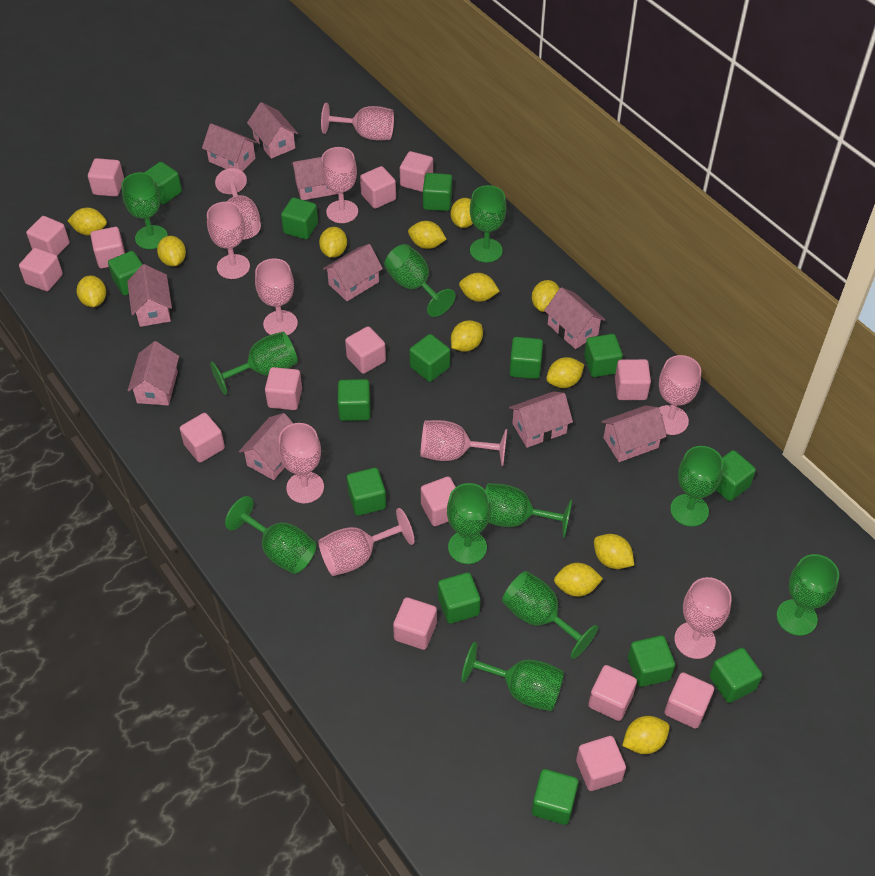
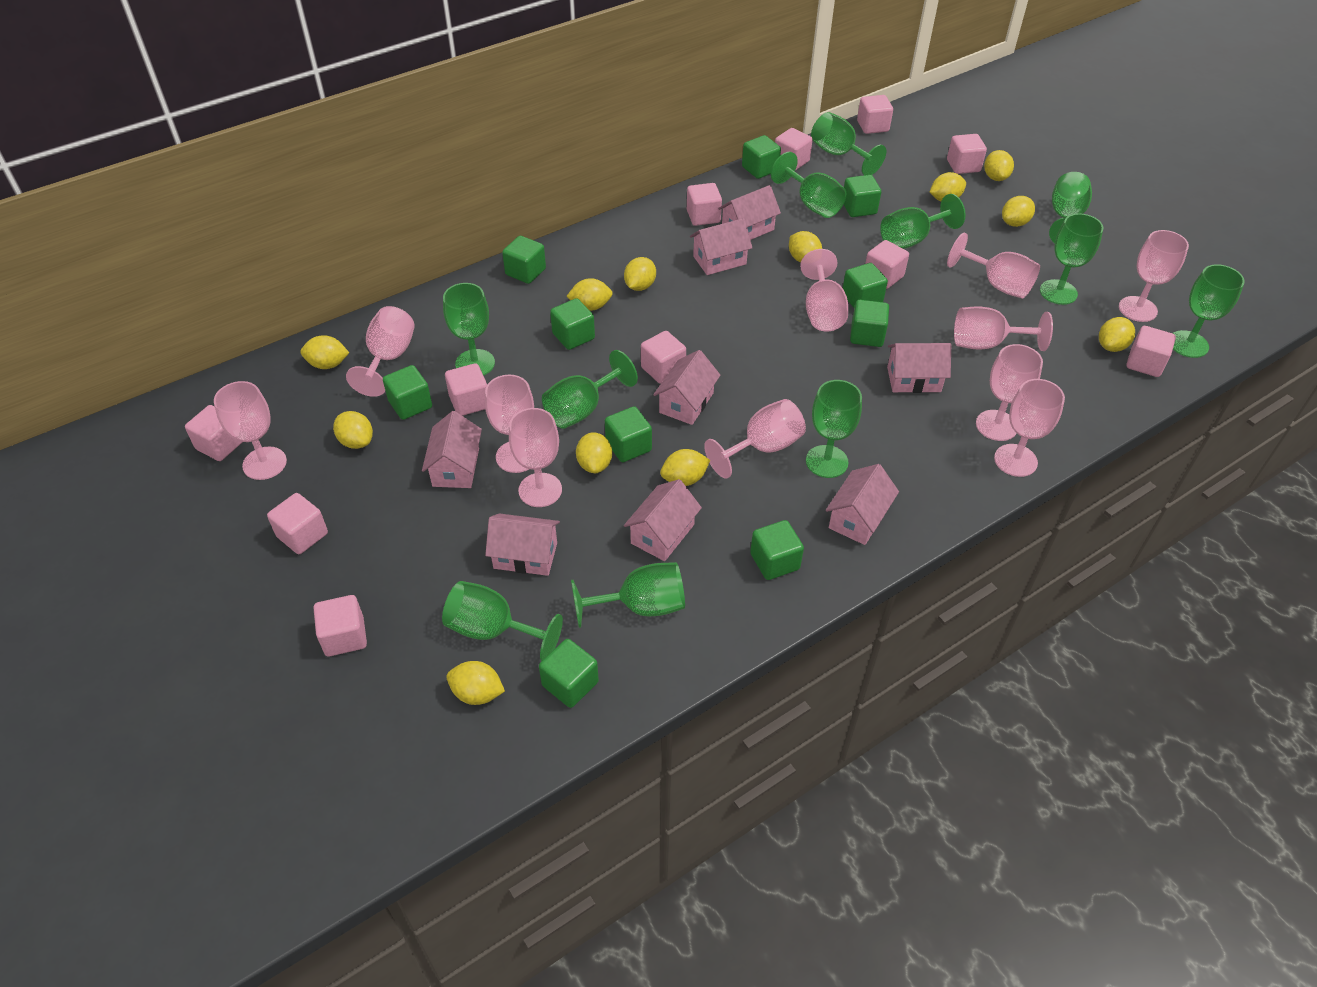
green cube: [108,251,143,296] [144,162,182,204] [281,197,318,239] [338,379,370,421] [347,468,386,516] [410,334,450,382] [423,173,452,211] [438,572,480,624] [509,337,543,379] [532,769,578,825] [584,334,623,377] [628,635,675,687] [709,648,762,703] [716,450,756,501] = 14 -> [383,365,432,420] [502,236,546,284] [539,639,599,708] [550,298,595,350] [605,406,652,462] [742,135,781,179] [750,520,804,580] [843,263,888,308] [844,175,881,217] [850,300,889,347] = 10
pink cube: [19,248,63,291] [26,216,70,256] [88,158,124,197] [90,227,125,269] [180,413,225,463] [265,367,302,410] [345,326,386,374] [360,166,396,209] [393,597,437,650] [400,151,433,192] [421,477,456,526] [576,736,626,791] [588,665,637,721] [615,359,651,400] [665,672,714,729] = 15 -> [185,405,242,461] [267,493,328,554] [313,595,367,656] [445,363,487,416] [641,331,686,384] [687,183,722,226] [775,128,813,171] [857,95,893,134] [865,240,909,289] [947,134,987,174] [1126,326,1176,377] = 11
pink goblet: [207,202,250,279] [215,168,261,240] [255,258,298,335] [278,423,324,503] [318,508,414,576] [321,103,394,140] [321,147,358,223] [420,420,507,466] [659,355,701,435] [674,577,732,659] = 10 -> [214,381,287,480] [346,306,415,397] [485,375,534,473] [509,408,562,507] [704,399,806,479] [800,249,848,331] [947,232,1040,299] [954,306,1053,351] [976,344,1043,441] [994,379,1065,477] [1119,230,1189,322] = 11
pink house: [127,264,172,327] [128,341,179,406] [202,123,257,171] [239,413,294,480] [247,102,298,158] [291,157,338,200] [323,244,383,301] [509,391,573,448] [544,287,606,349] [601,405,666,462] = 10 -> [422,411,482,488] [485,513,560,576] [624,479,702,561] [653,350,721,425] [690,218,752,275] [718,185,781,240] [825,464,899,545] [887,343,951,393] = 8
yellow lemon: [67,208,107,235] [77,275,106,307] [157,236,186,266] [319,227,347,258] [408,221,446,249] [451,198,473,228] [451,320,483,352] [459,273,500,302] [532,280,560,312] [546,357,584,388] [554,563,603,597] [594,534,634,569] [622,716,670,754] = 13 -> [300,335,349,369] [333,411,373,449] [446,661,505,705] [566,278,613,311] [576,432,612,473] [624,257,656,291] [660,449,710,486] [789,231,822,262] [930,172,966,201] [984,150,1014,181] [1002,196,1035,227] [1099,317,1135,352] = 12

